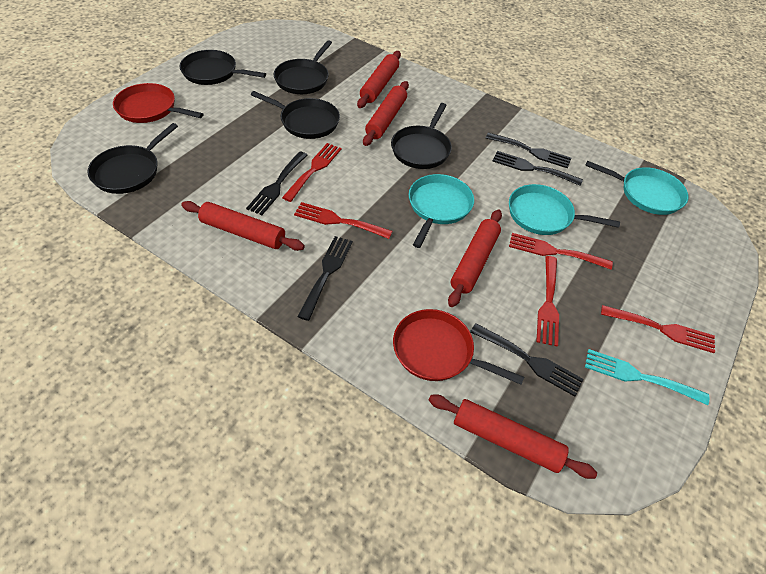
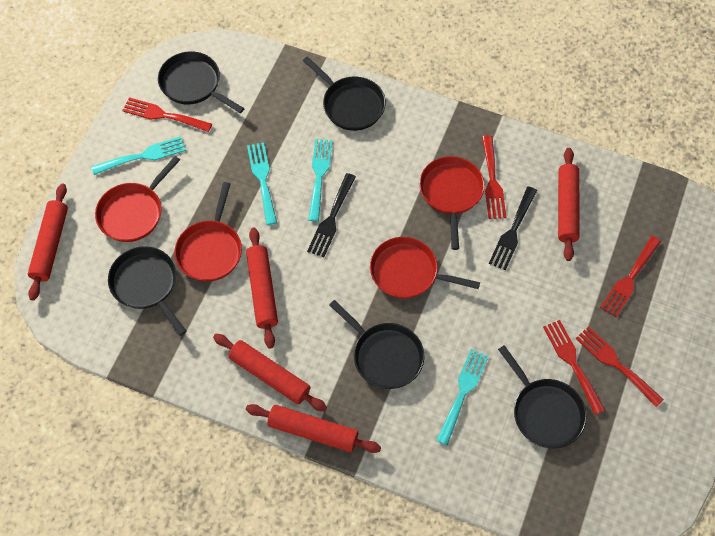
black fork: [246,151,308,215] [297,236,353,321] [470,323,584,397] [486,132,571,168] [493,151,583,186] = 5 -> [307,173,356,257] [489,186,537,270] = 2
red pan: [113,83,203,123] [393,309,524,385] = 2 -> [95,156,180,242] [174,182,242,282] [370,237,480,299] [419,156,485,250] = 4
turquoise fork: [585,349,709,405] = 1 -> [91,136,186,175] [247,142,277,225] [308,139,333,221] [436,349,488,445] = 4
turquoise pan: [409,174,474,248] [509,184,620,235] [585,161,688,215] = 3 -> none = 0

